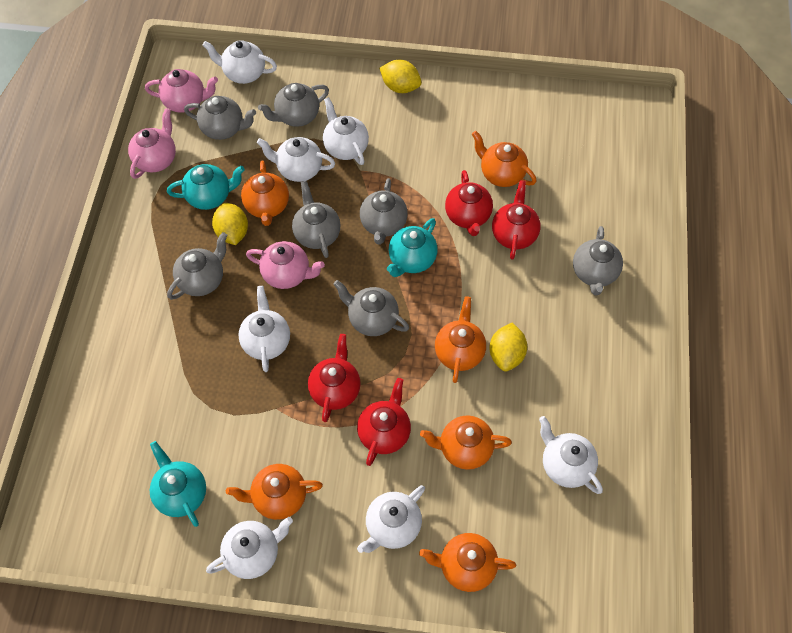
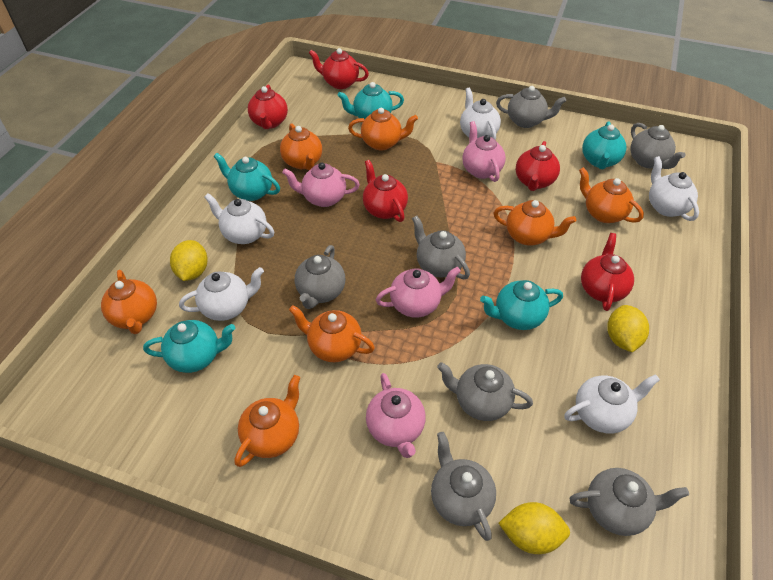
orange teapot: [226,464,323,520] [241,161,289,226] [419,533,516,592] [420,415,512,470] [435,296,486,383] [472,131,536,187] = 6 -> [101,270,157,334] [235,375,300,467] [280,123,322,170] [289,305,375,362] [348,108,418,151] [494,200,576,245] [579,167,644,223] = 7
pink teapot: [128,108,176,179] [145,69,218,113] [246,241,325,289] = 3 -> [282,163,360,207] [366,373,426,458] [376,267,461,318] [462,121,506,182] = 4
red teapot: [308,334,361,422] [357,378,411,466] [445,170,493,236] [492,180,541,259] = 4 -> [248,85,288,129] [309,48,369,89] [363,160,408,222] [516,141,560,191] [581,233,634,311] = 5
turquoise teapot: [150,441,206,527] [167,164,245,210] [387,218,437,277] = 3 -> [143,320,235,373] [213,153,280,201] [338,82,404,120] [480,280,563,330] [582,121,626,169] = 5
white teapot: [203,40,277,84] [206,517,293,579] [238,286,290,372] [257,137,335,182] [323,97,369,165] [357,485,425,553] [539,416,603,494] = 7 -> [179,267,264,321] [204,193,274,244] [460,87,501,140] [564,374,660,434] [649,156,699,221] = 5

